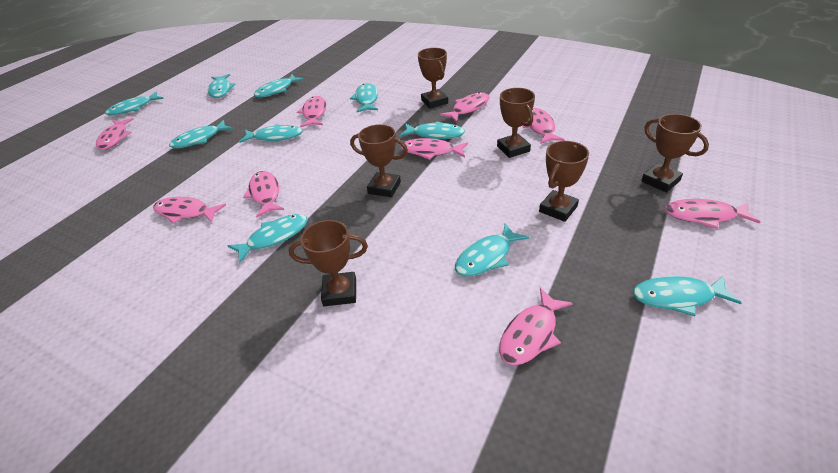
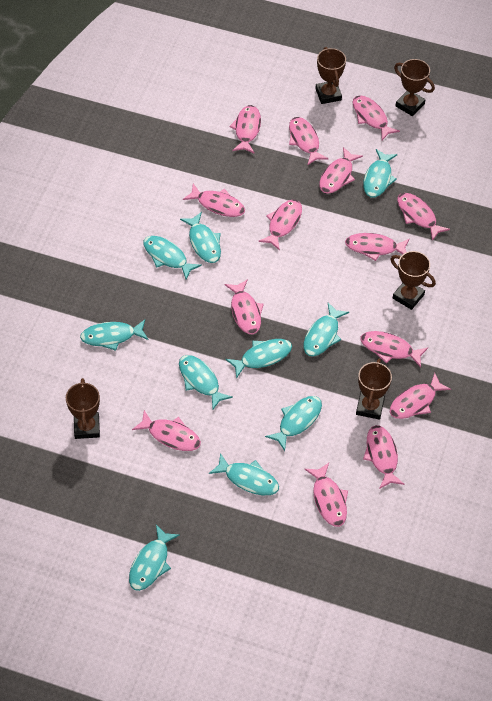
brown trophy: [289,220,368,306] [350,124,408,197] [418,48,448,108] [497,88,535,158] [539,141,589,222] [641,114,709,193] = 6 -> [66,378,100,439] [315,47,346,104] [356,359,392,420] [391,251,436,310] [394,59,435,116] = 5
pink fish: [96,118,134,150] [153,197,226,224] [243,171,284,218] [297,96,326,127] [401,138,468,160] [440,92,490,122] [499,288,573,365] [522,108,564,144] [665,199,760,229] = 9 -> [132,410,201,451] [183,184,245,217] [224,279,264,334] [229,105,261,154] [259,199,302,250] [289,117,328,166] [305,463,348,527] [319,147,363,194] [345,233,410,261] [353,95,400,140] [361,331,428,367] [363,425,405,489] [390,373,451,419] [397,193,450,241] = 14

